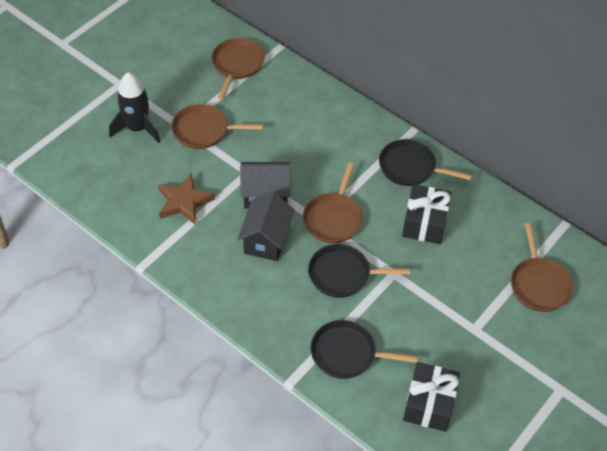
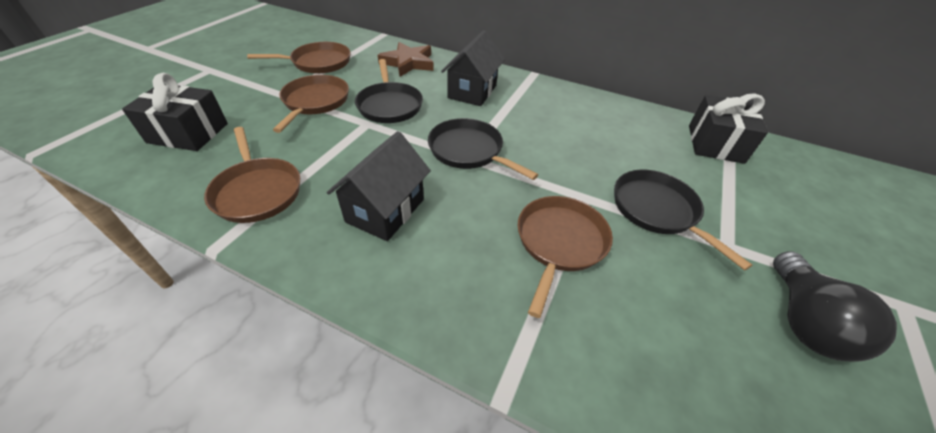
black light bulb: none = 0 -> [773,252,897,362] = 1
black rocket: [109,72,160,143] = 1 -> none = 0

